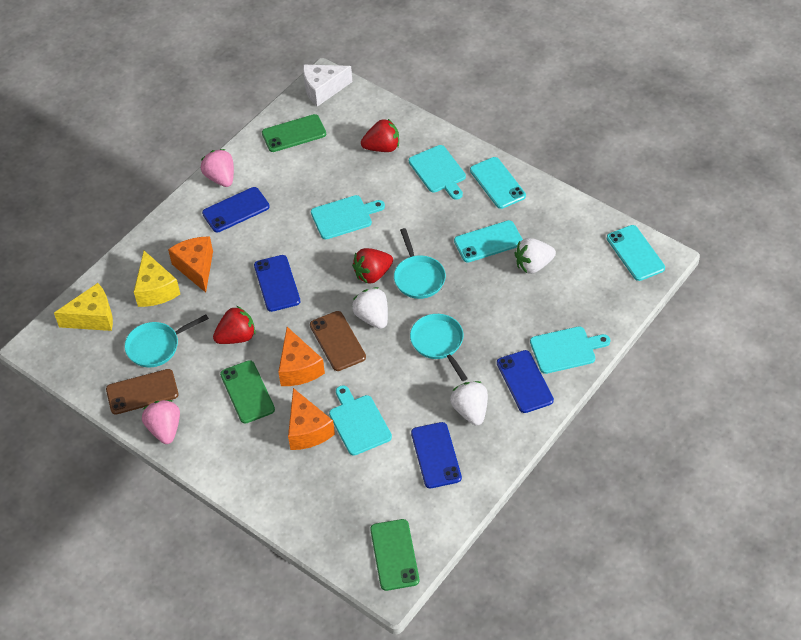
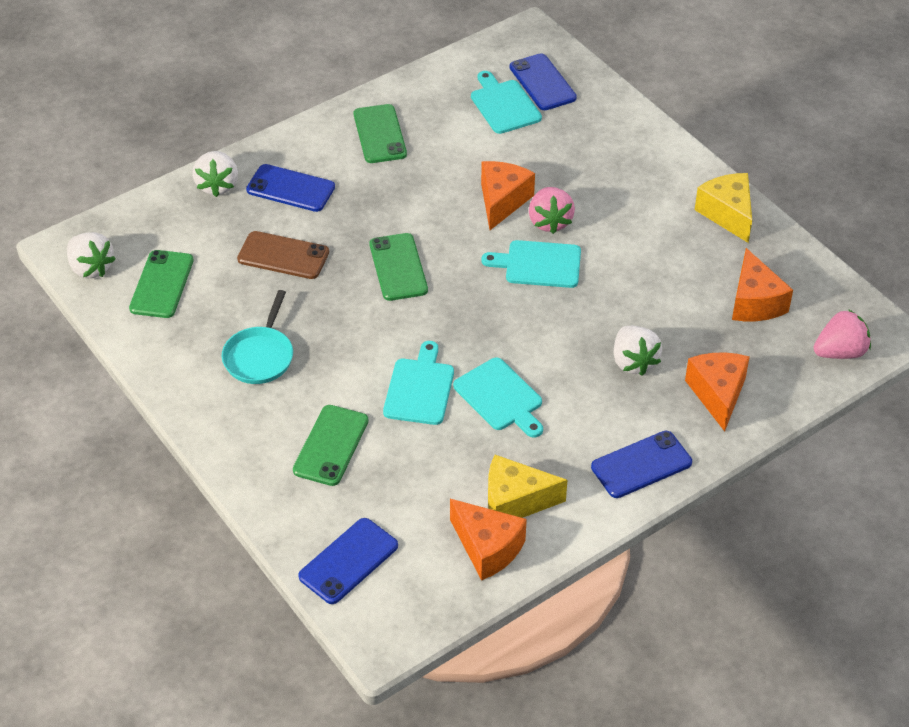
brown phone: [106,369,179,415] [310,311,366,371] = 2 -> [237,231,329,279] = 1
green phone: [220,360,275,424] [262,114,326,152] [370,519,419,591] = 3 -> [129,250,194,318] [293,405,368,486] [354,104,407,163] [369,233,428,301] = 4
orange cheese: [168,236,213,293] [278,327,325,386] [288,388,335,450] = 3 -> [450,499,527,581] [481,161,535,230] [685,352,750,432] [732,248,793,321] = 4
red strawberry: [213,306,255,344] [352,248,393,284] [361,119,399,152] = 3 -> none = 0
turquoise pan: [124,315,209,368] [394,228,446,299] [410,314,468,381] = 3 -> [222,290,293,384] = 1
turquoise phone: [454,220,523,263] [470,157,526,209] [607,225,665,281] = 3 -> none = 0
white cheese: [303,65,352,106] = 1 -> none = 0

